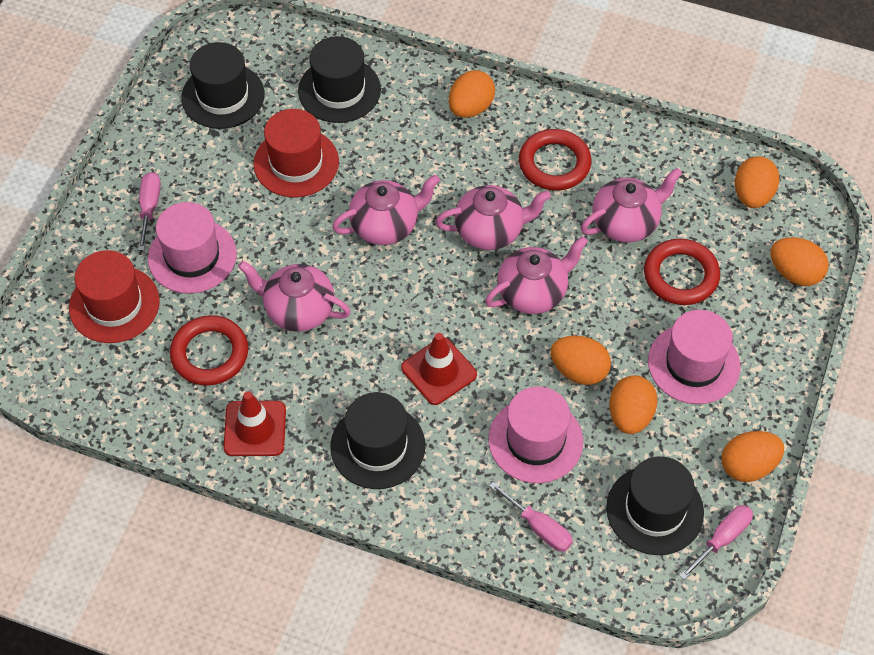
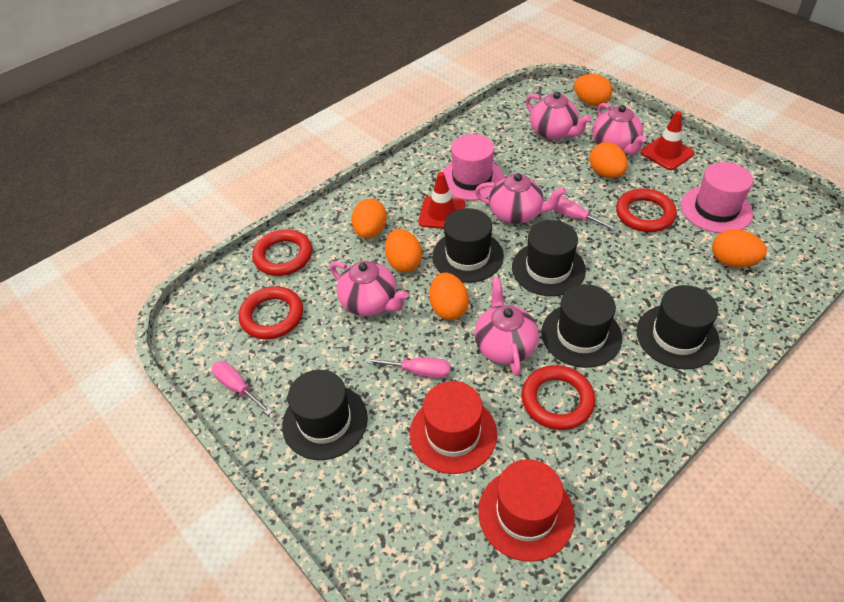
black hat: [181,42,265,129] [298,36,381,123] [330,392,425,489] [606,456,704,555] = 4 -> [282,370,368,460] [432,208,504,283] [512,220,586,296] [541,284,622,368] [636,285,720,370] = 5
pink hat: [148,202,237,294] [488,386,583,483] [648,310,740,404] = 3 -> [442,134,504,201] [681,162,753,233] = 2
red ring: [170,315,248,386] [519,129,592,191] [644,239,720,305] = 3 -> [239,286,303,339] [252,229,312,276] [522,365,596,430] [616,188,677,232] = 4

